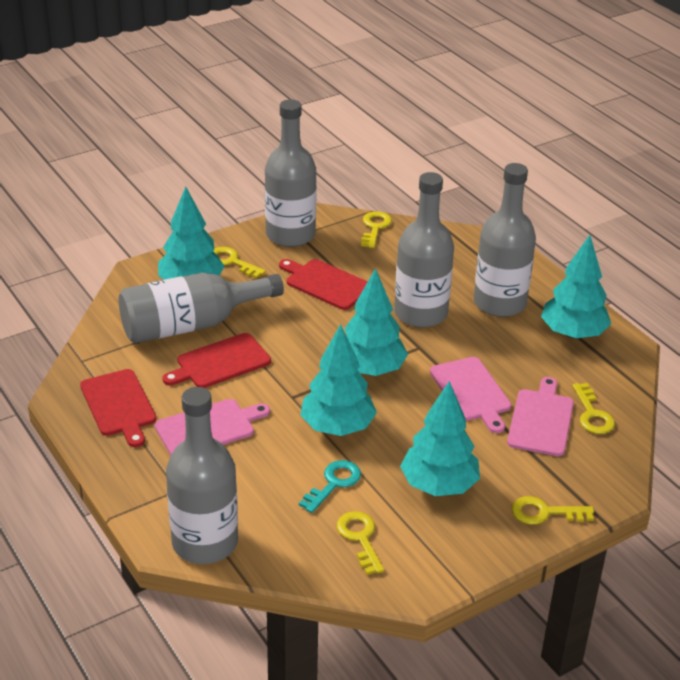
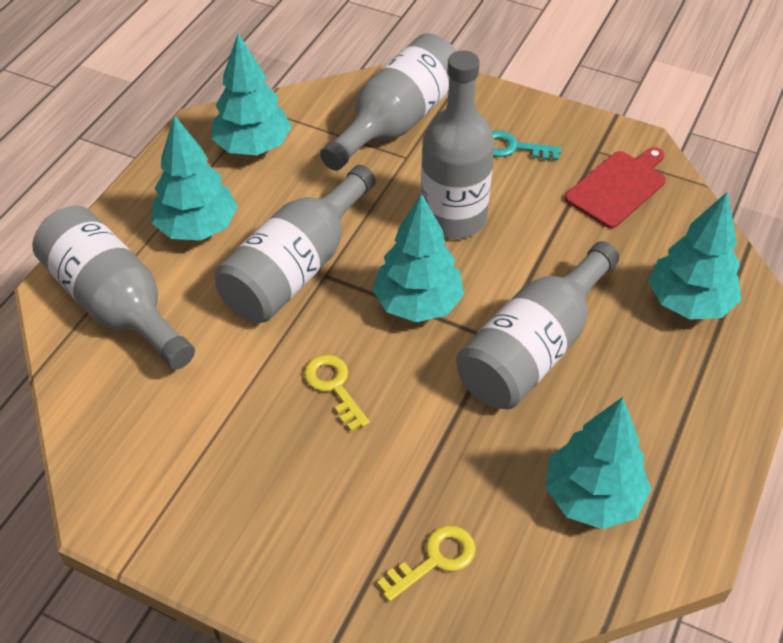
pink cutting board: [155,399,270,455] [430,357,511,433] [507,377,574,456] = 3 -> none = 0
red cutting board: [80,369,156,447] [162,333,271,388] [279,259,368,310] = 3 -> [565,147,666,228] = 1
yellow key: [213,247,266,278] [337,511,384,575] [361,211,392,248] [512,496,594,525] [572,383,615,434] = 5 -> [304,355,370,431] [377,526,476,602] = 2

